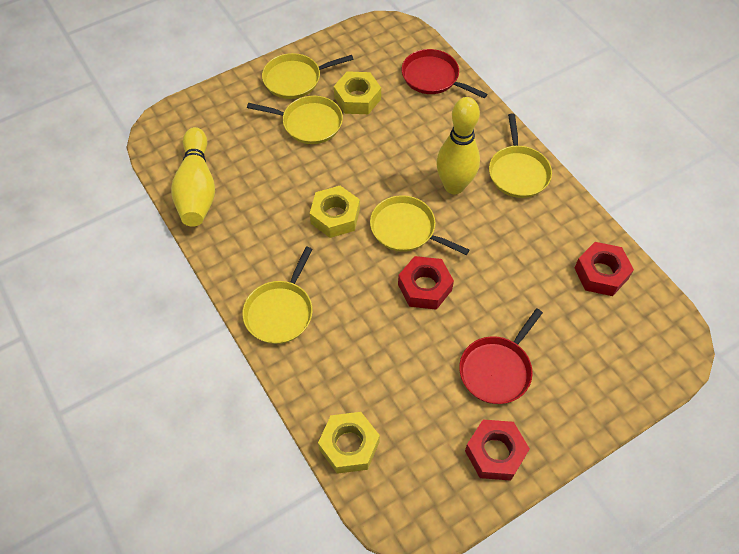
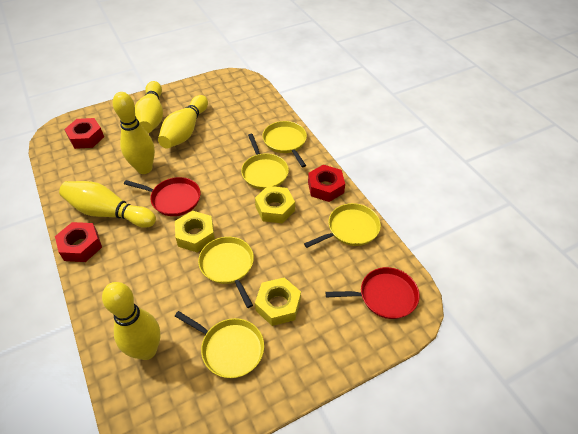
yellow bowling pin: [171,127,215,227] [436,97,480,194] = 2 -> [59,181,156,228] [102,282,161,360] [113,92,155,174] [135,81,163,133] [158,95,208,149] = 5

